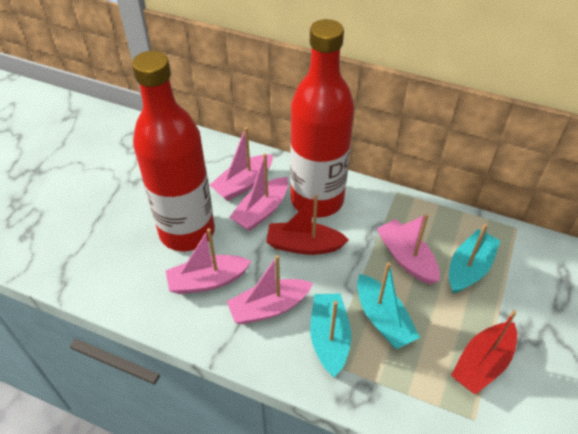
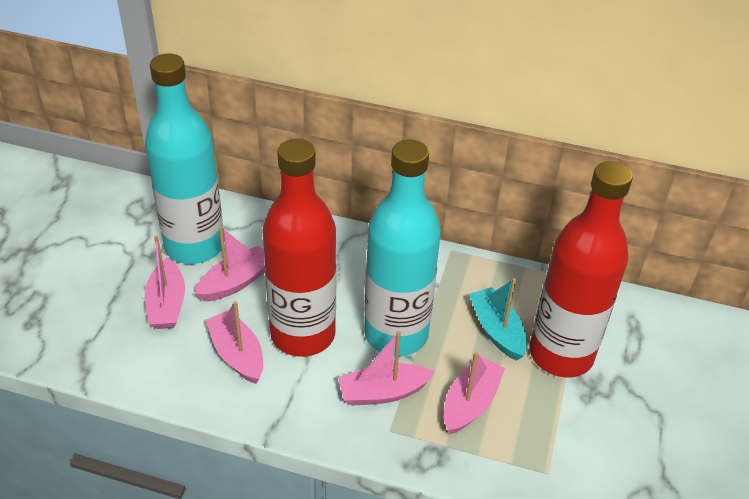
red boat: [266,195,349,255] [451,310,517,395] = 2 -> none = 0
turquoise boat: [310,294,351,377] [357,262,420,349] [449,224,501,294] = 3 -> [469,278,527,361] = 1
turquoise bottle: none = 0 -> [145,53,224,264] [364,139,441,356] = 2

